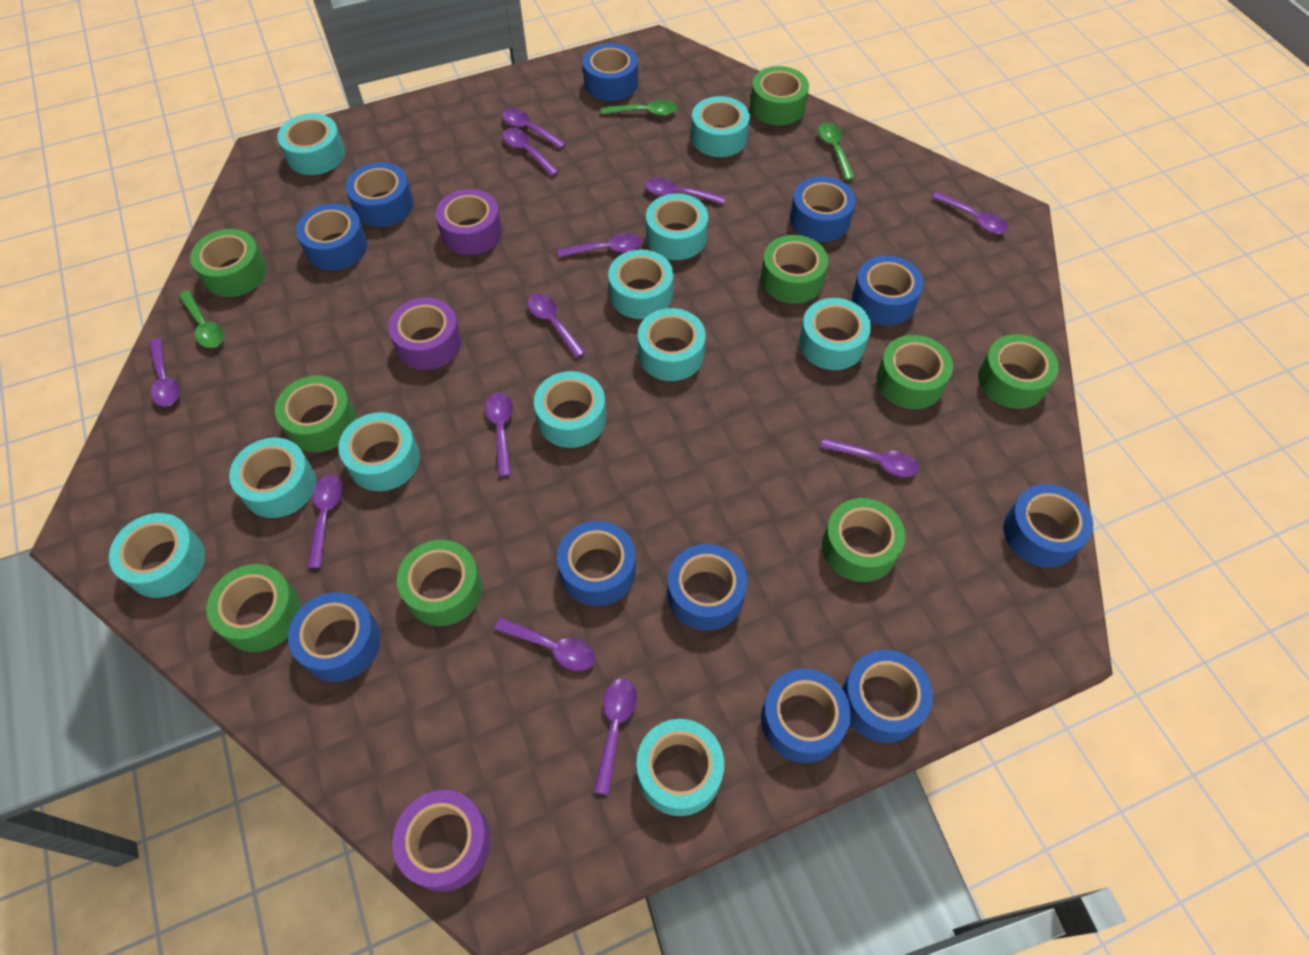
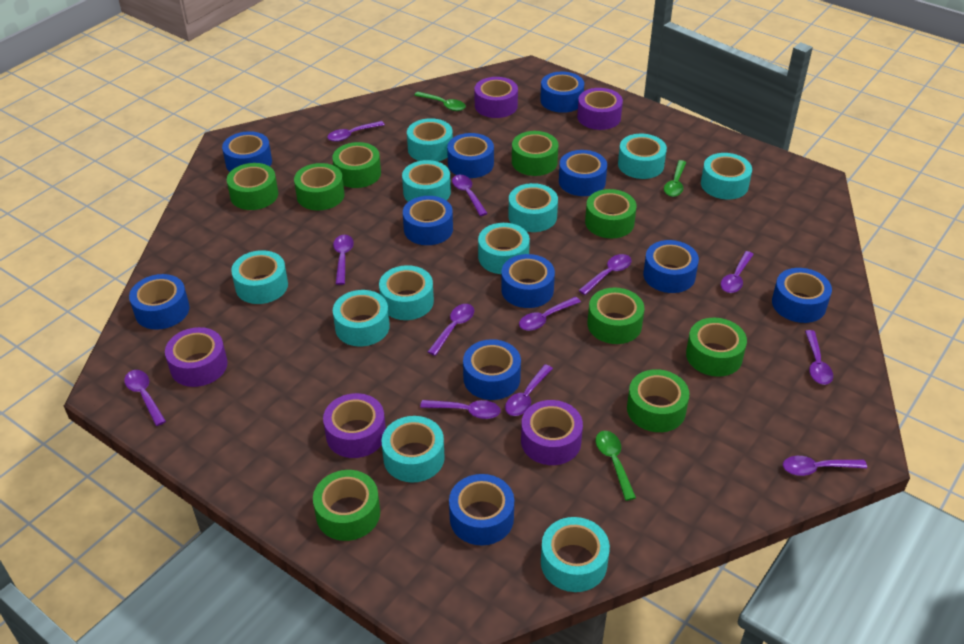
purple tape: [388,298,462,370] [392,790,491,892] [436,189,502,255] = 3 -> [165,327,228,387] [323,393,386,458] [474,77,518,118] [521,400,583,465] [577,88,623,130] = 5

